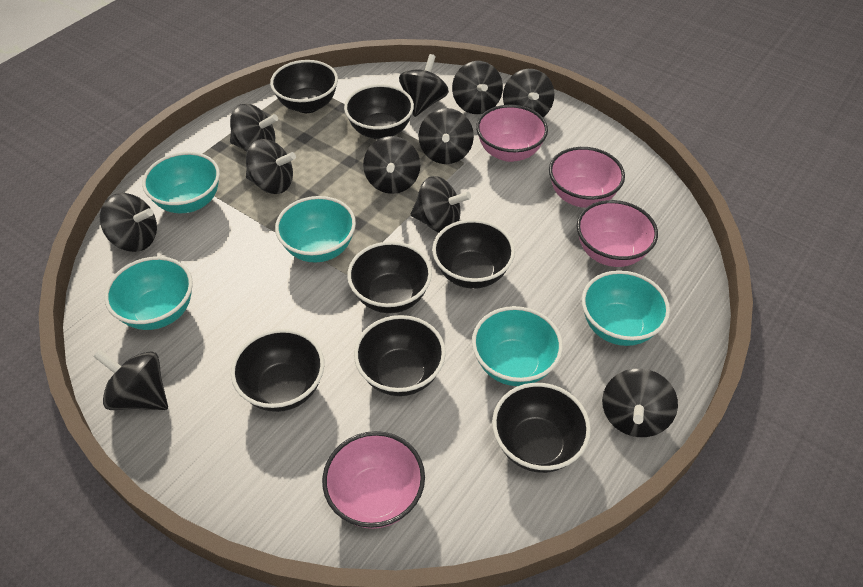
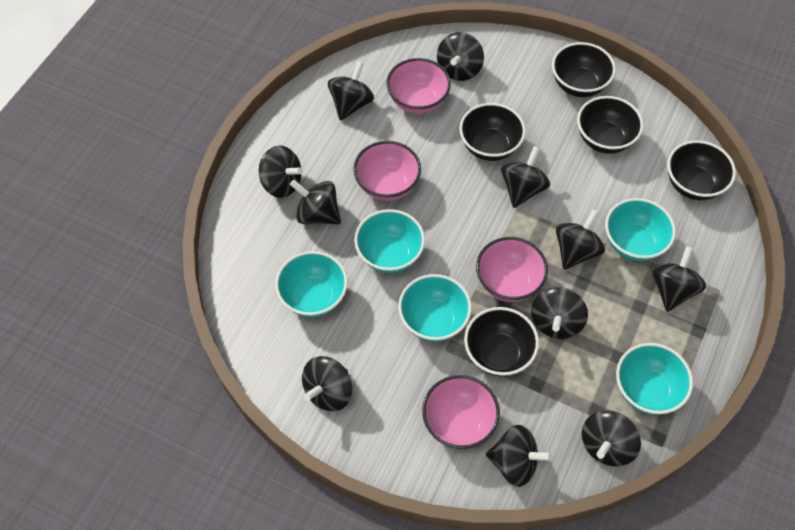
black bowl: [231,329,324,412] [270,60,338,113] [344,84,414,140] [347,241,432,313] [354,315,446,396] [432,219,515,289] [492,383,591,473] = 7 -> [459,103,526,161] [464,307,539,377] [552,42,616,97] [577,96,643,154] [667,140,736,200] = 5

